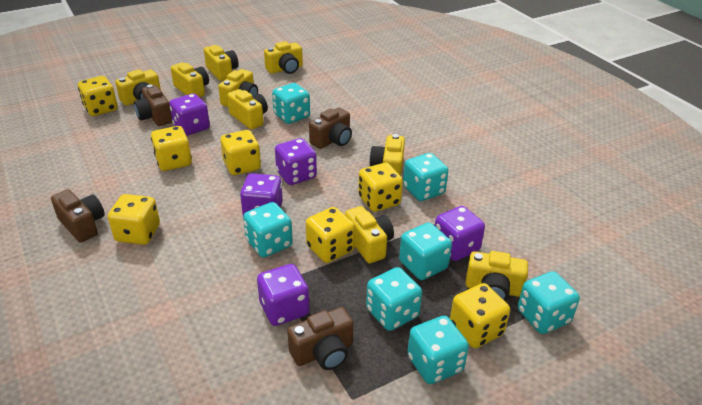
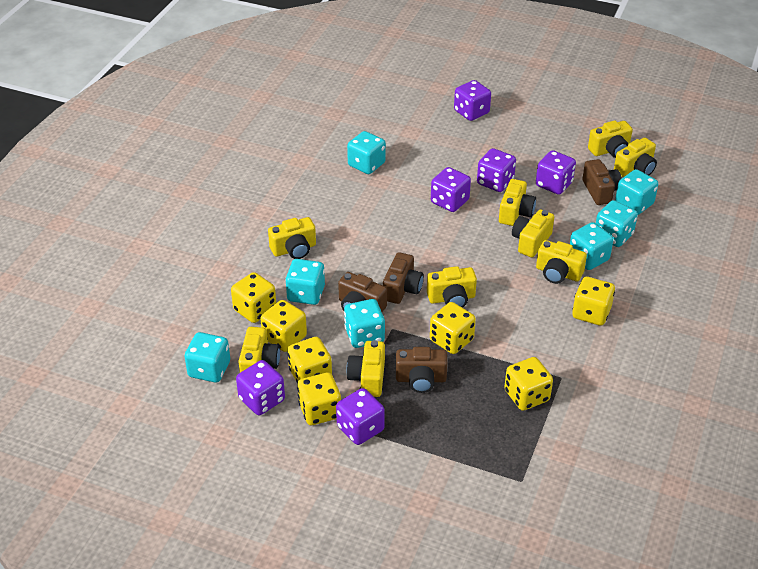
purple dice: [169,93,210,136] [240,173,283,216] [257,264,309,326] [275,138,317,185] [435,206,485,261] = 5 -> [236,360,285,415] [336,388,385,445] [431,167,471,212] [454,80,491,121] [477,148,516,192] [536,150,576,195] = 6

